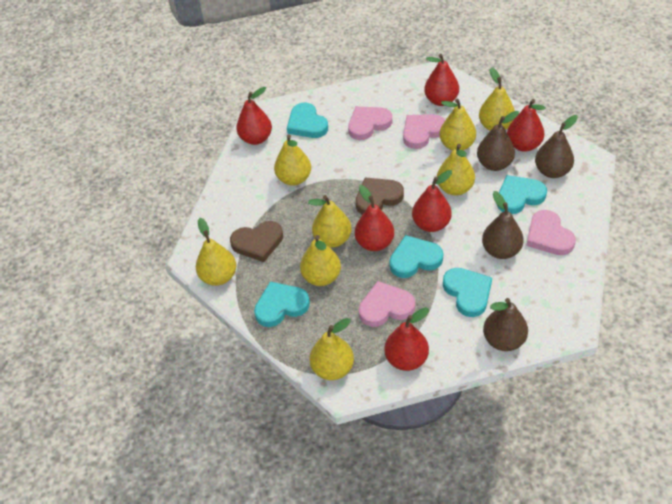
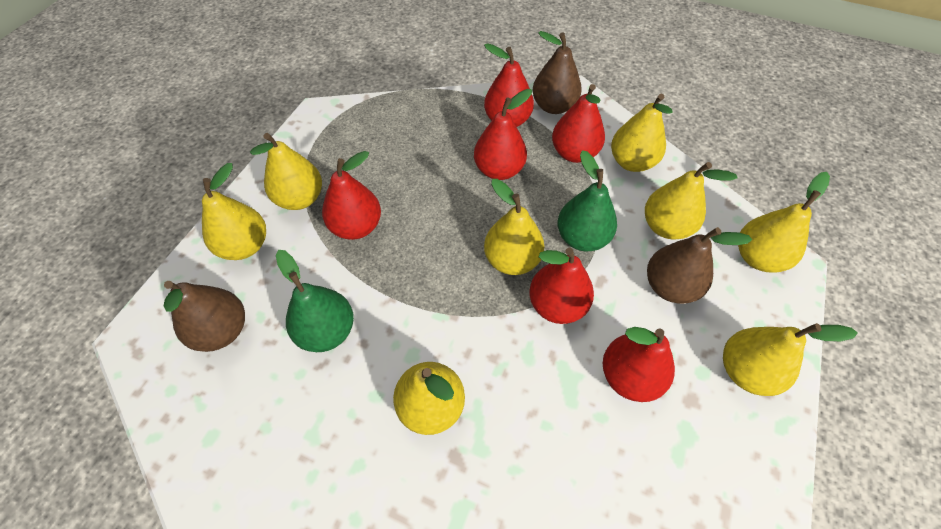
brown heart: [230,221,283,262] [356,177,404,215] = 2 -> none = 0
brown pear: [477,111,519,171] [482,191,524,259] [483,298,528,351] [535,115,578,178] = 4 -> [164,281,245,352] [532,31,582,114] [647,227,752,304] = 3
green pear: none = 0 -> [276,250,354,352] [558,150,617,251] = 2
pink heart: [348,106,392,140] [359,281,415,327] [403,114,445,149] [526,210,576,255] = 4 -> none = 0
turquoise heart: [254,282,310,327] [287,103,328,138] [390,235,443,278] [443,268,492,317] [497,175,547,214] = 5 -> none = 0

